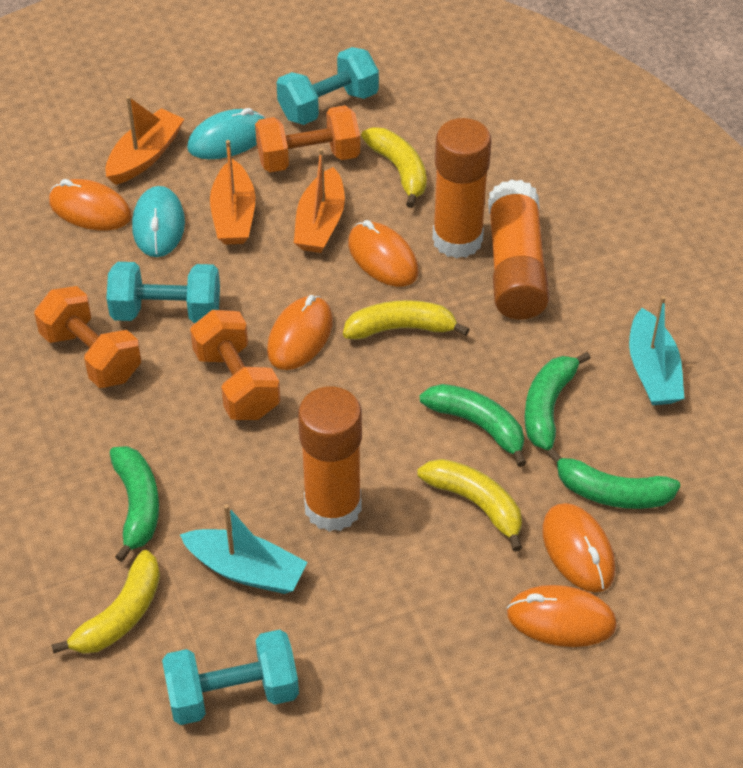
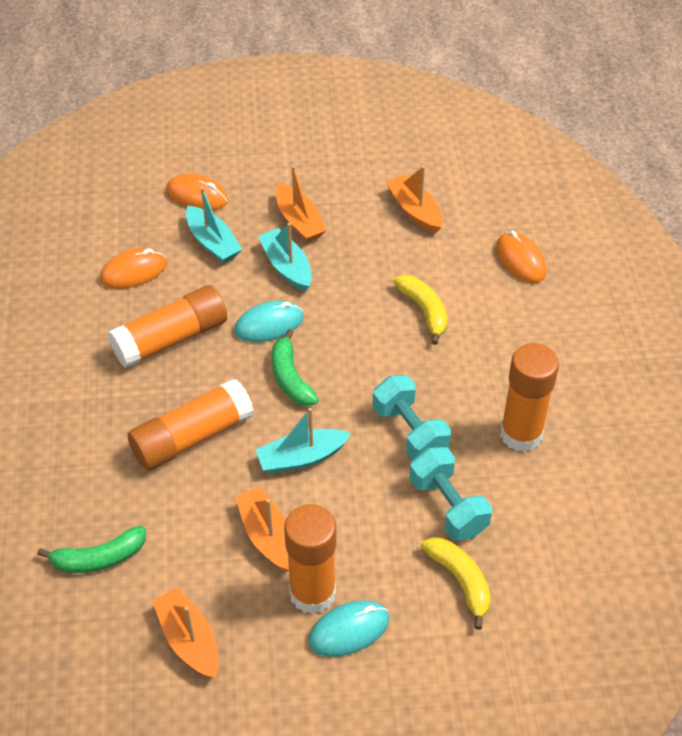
green banana: [110,446,159,562] [420,384,526,467] [524,352,591,450] [547,448,681,509] = 4 -> [37,526,146,573] [272,329,319,406] = 2
orange boat: [105,96,184,185] [210,140,256,245] [294,148,345,253] = 3 -> [152,587,219,678] [235,487,289,572] [276,165,327,242] [386,166,443,233] = 4
orange dumbbell: [34,286,141,388] [190,310,280,420] [255,105,360,172] = 3 -> none = 0
orange glue stick: [298,386,362,532] [433,118,491,258] [488,179,549,319] = 3 -> [108,285,227,368] [127,378,254,471] [284,504,336,614] [500,343,559,452] = 4
orange mouse: [49,179,132,230] [267,295,333,370] [348,220,418,287] [507,585,617,647] [542,503,615,592] = 5 -> [100,248,167,289] [166,174,228,211] [496,231,546,283] = 3
turquoise boat: [179,504,308,594] [629,296,684,405] = 2 -> [186,187,242,263] [256,408,351,474] [258,223,312,292] = 3
turquoise dumbbell: [106,262,220,323] [162,630,299,725] [277,47,379,125] = 3 -> [372,375,451,460] [409,447,492,541] = 2
yellow banana: [51,550,160,654] [343,300,470,340] [361,127,427,208] [417,459,522,552] = 4 -> [393,275,448,345] [421,537,491,630] = 2

